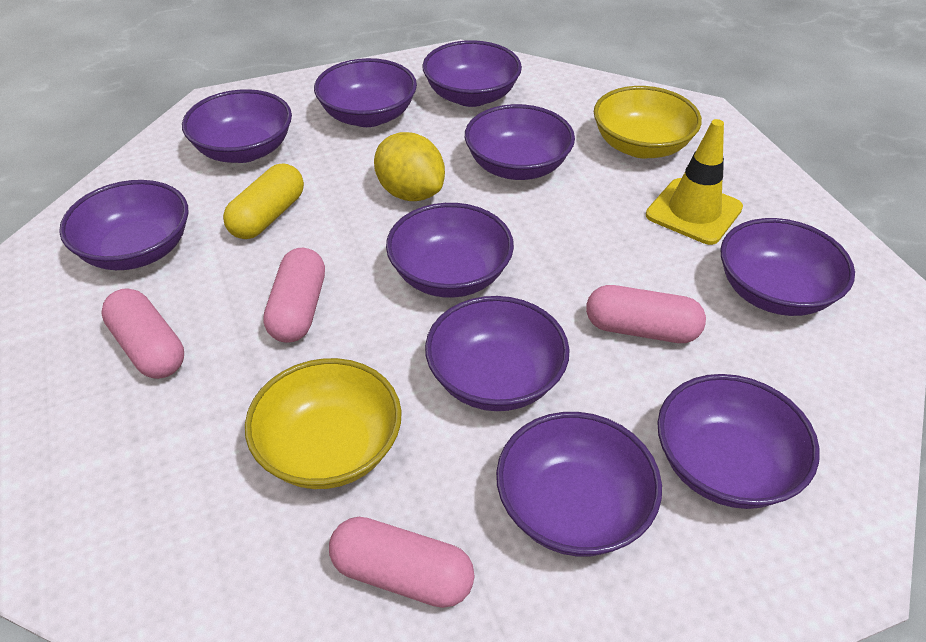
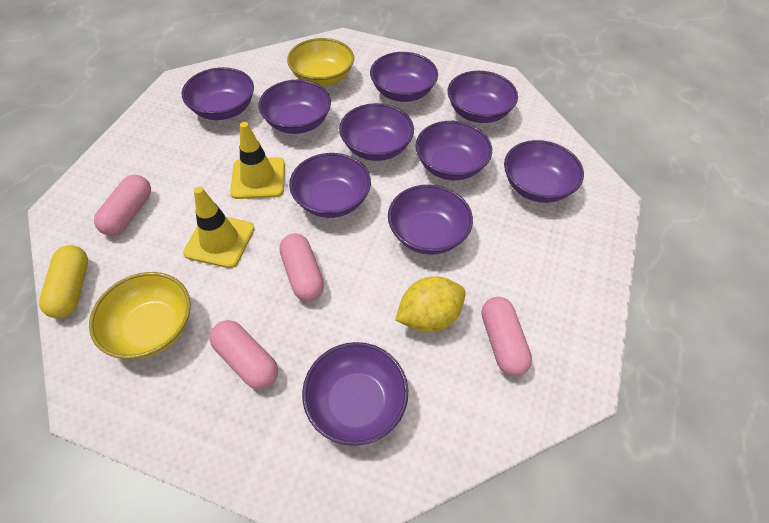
yellow traffic cone: [646,119,743,245] = 1 -> [183,187,254,268] [230,122,285,199] = 2

